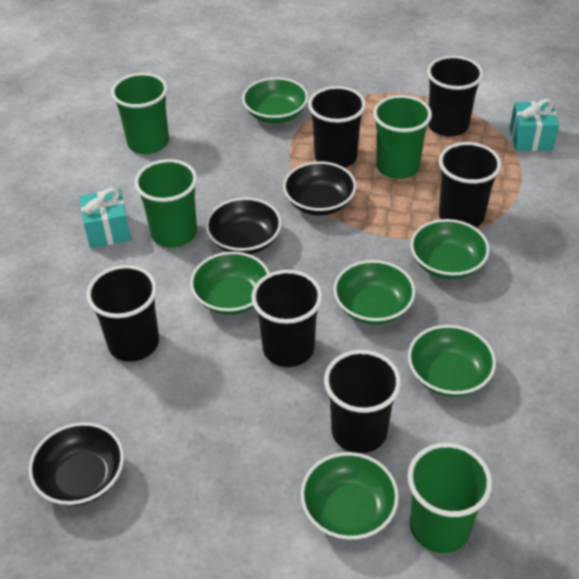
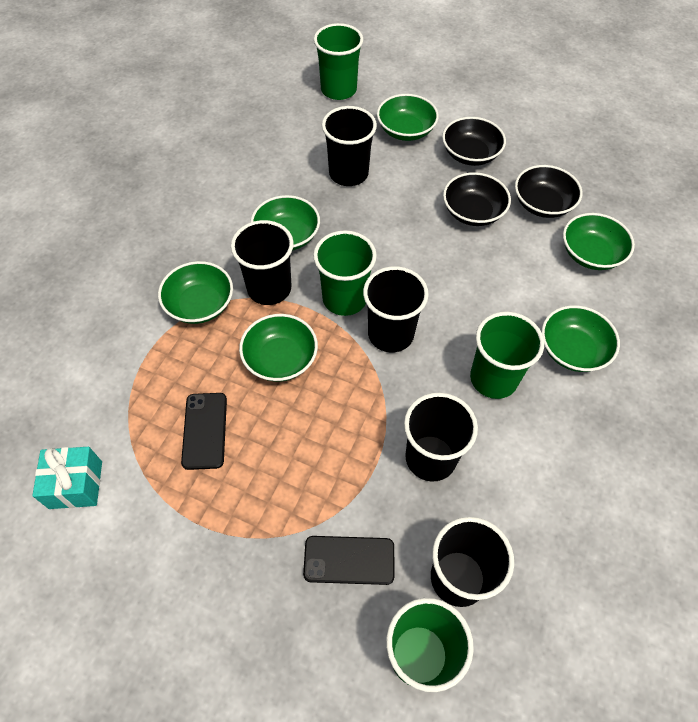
black cup: [86,265,159,362] [251,270,322,367] [308,86,366,168] [324,350,401,453] [427,56,483,136] [439,142,502,227] = 6 -> [231,220,294,305] [322,106,377,186] [363,266,429,352] [404,393,478,482] [431,517,514,607] = 5
black phone: none = 0 -> [181,393,227,470] [303,536,394,585] = 2
turquoise gift: [80,188,131,248] [510,99,559,151] = 2 -> [32,447,102,509] = 1

